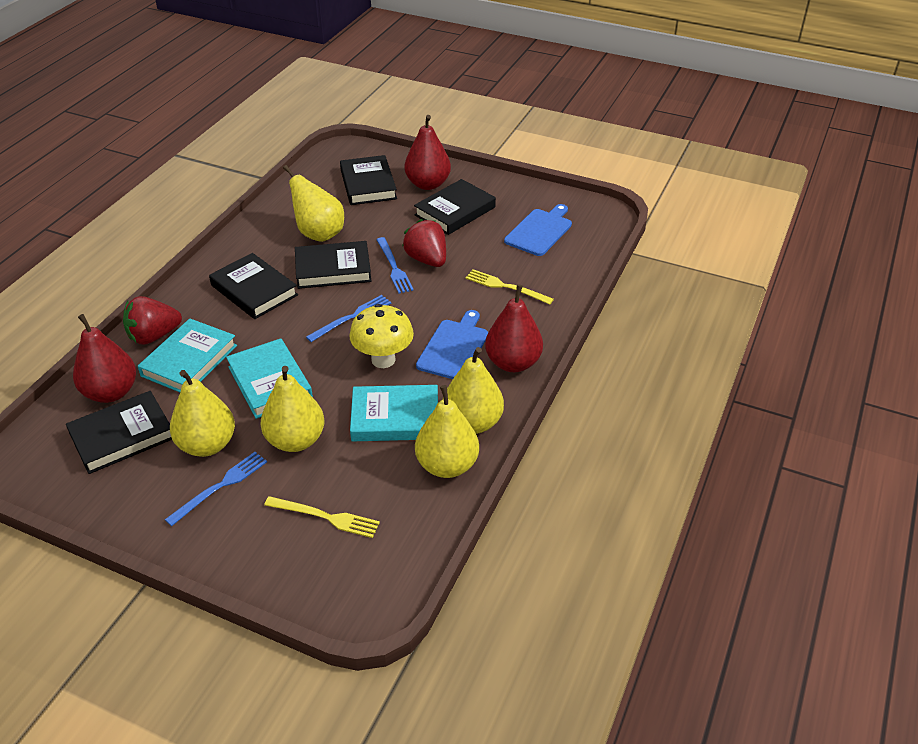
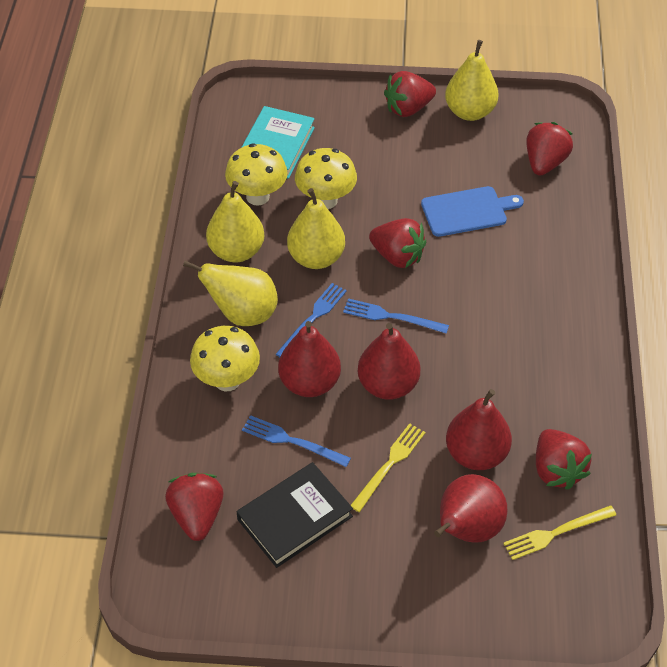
black book: [66,391,172,474] [209,253,298,319] [295,241,371,289] [340,155,397,205] [414,179,496,235] = 5 -> [237,462,353,568] = 1
blue cutting board: [416,310,488,379] [504,204,572,256] = 2 -> [421,186,524,237] = 1
red pear: [73,314,136,403] [404,115,451,190] [485,284,543,372] = 3 -> [278,321,341,397] [358,323,420,400] [434,474,507,543] [446,389,512,470] = 4
red strawberry: [123,296,182,345] [402,219,446,267] = 2 -> [165,473,224,541] [369,218,426,268] [384,71,436,117] [526,122,573,176] [536,429,592,490] = 5
turquoise book: [138,319,237,392] [226,338,313,419] [350,385,438,441] = 3 -> [241,106,315,179] = 1
yellow mushroom: [349,304,414,368] = 1 -> [190,326,260,391] [225,143,288,206] [295,148,357,209] = 3
yellow pear: [170,370,235,457] [261,366,324,452] [283,165,344,242] [415,385,479,478] [443,347,504,434] = 5 -> [183,261,278,326] [206,181,264,262] [287,188,345,269] [445,40,499,121] = 4

